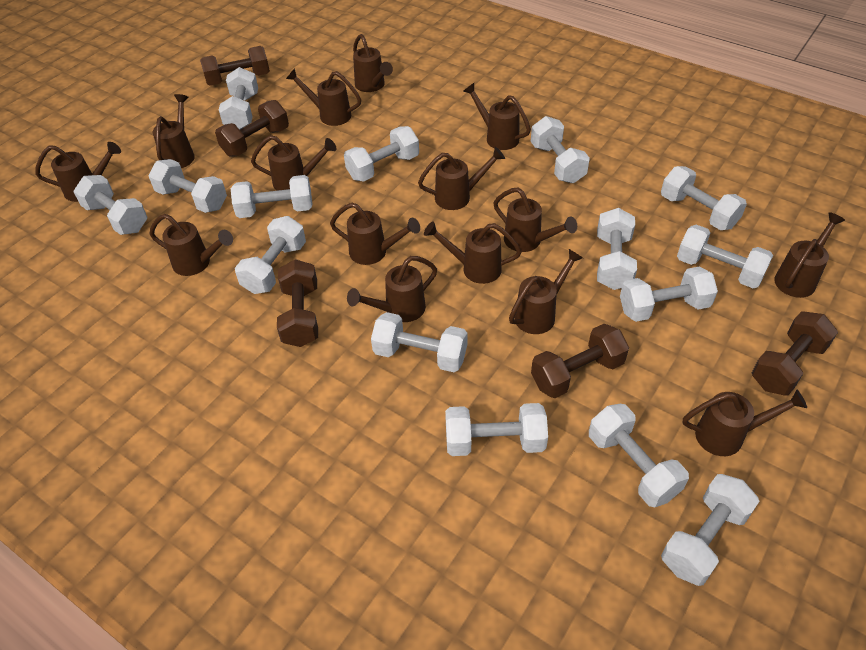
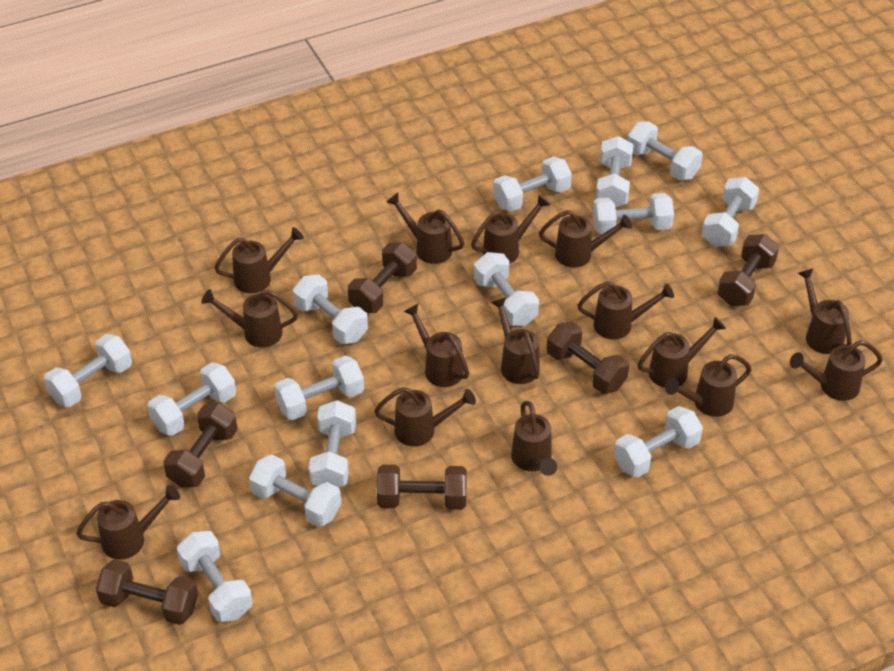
brown dumbbell: [200,46,270,86] [215,100,289,157] [277,260,318,347] [531,324,629,398] [752,311,838,396] = 5 -> [96,559,198,625] [163,403,238,488] [348,242,417,313] [377,465,467,510] [547,322,629,394] [717,234,779,306] = 6
white dumbbell: [73,175,148,235] [149,159,227,213] [219,67,258,130] [231,175,312,218] [235,216,306,294] [344,126,419,182] [371,312,468,372] [445,403,548,456] [531,116,590,183] [589,404,689,507] [597,208,637,290] [620,266,718,322] [661,166,747,230] [661,474,759,586] [677,225,773,288] = 15 -> [44,334,132,407] [148,362,236,436] [177,531,253,622] [249,454,341,527] [274,356,364,420] [293,274,368,344] [309,400,356,487] [474,252,539,326] [493,157,572,212] [593,193,674,235] [596,136,634,207] [614,406,703,477] [627,121,703,180] [702,177,759,247] = 14

